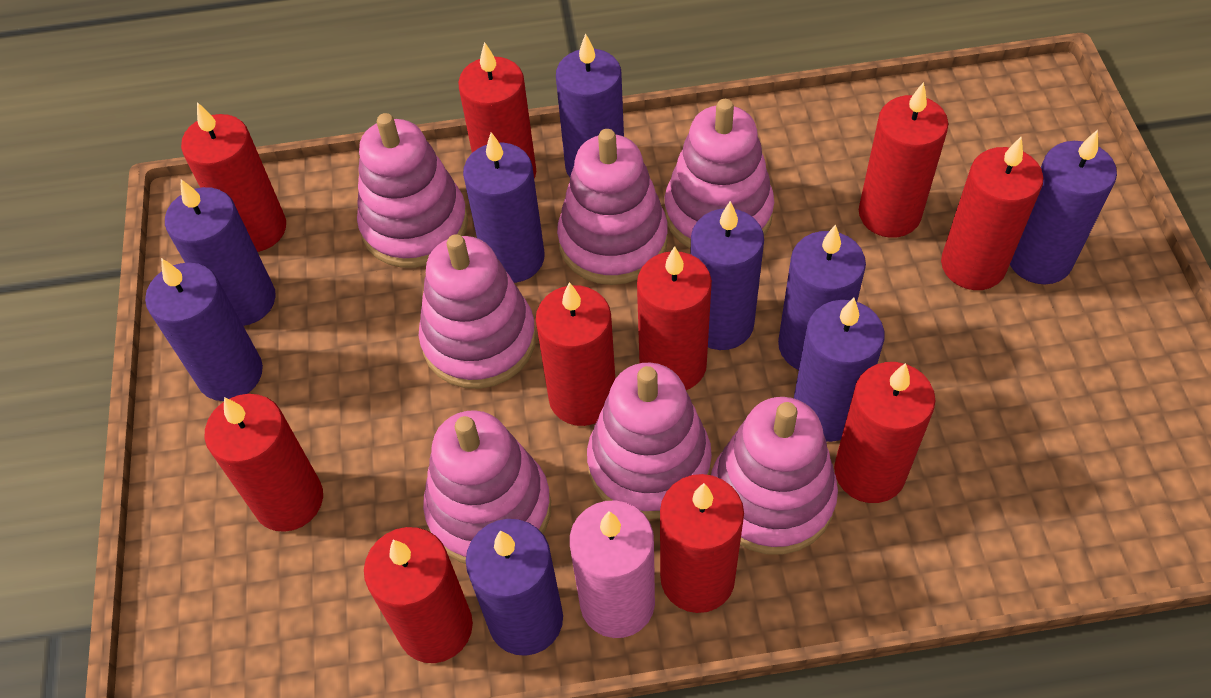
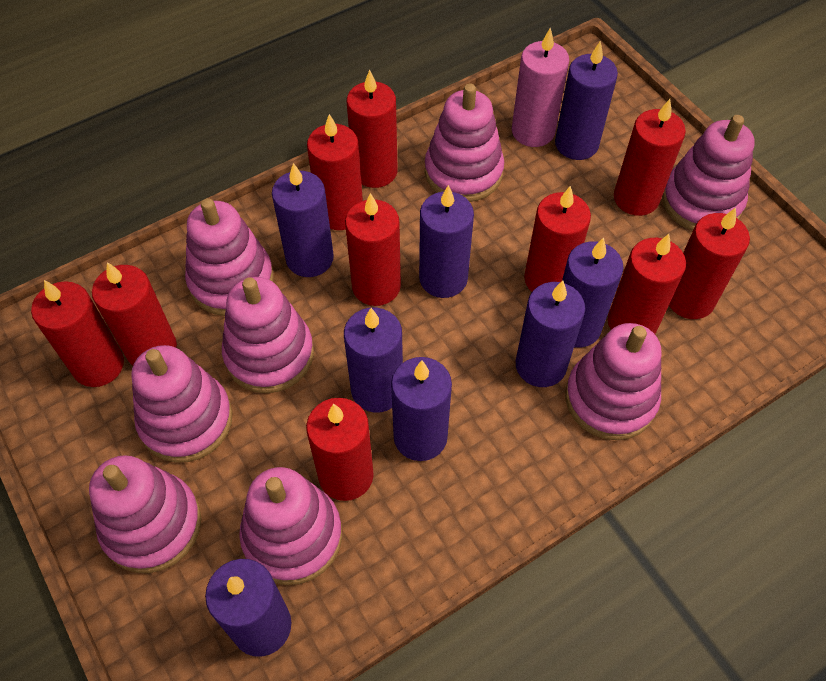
pink stacking toy: [357,113,468,268] [419,234,536,389] [423,410,551,564] [557,129,668,285] [587,363,712,519] [664,99,774,249] [711,397,838,555] = 7 -> [89,455,201,573] [131,345,233,463] [185,198,274,316] [222,277,314,393] [239,467,342,585] [425,83,504,202] [565,323,661,440] [662,115,755,231] = 8
purple candle: [145,258,263,401] [165,179,276,326] [463,132,545,283] [466,519,563,656] [556,34,624,177] [690,201,764,350] [778,224,866,370] [794,298,885,442] [1010,130,1117,284] = 9 -> [205,559,291,657] [272,163,334,277] [344,308,403,413] [391,357,452,461] [419,185,474,298] [516,281,585,387] [555,41,618,160] [562,237,624,347] = 8

